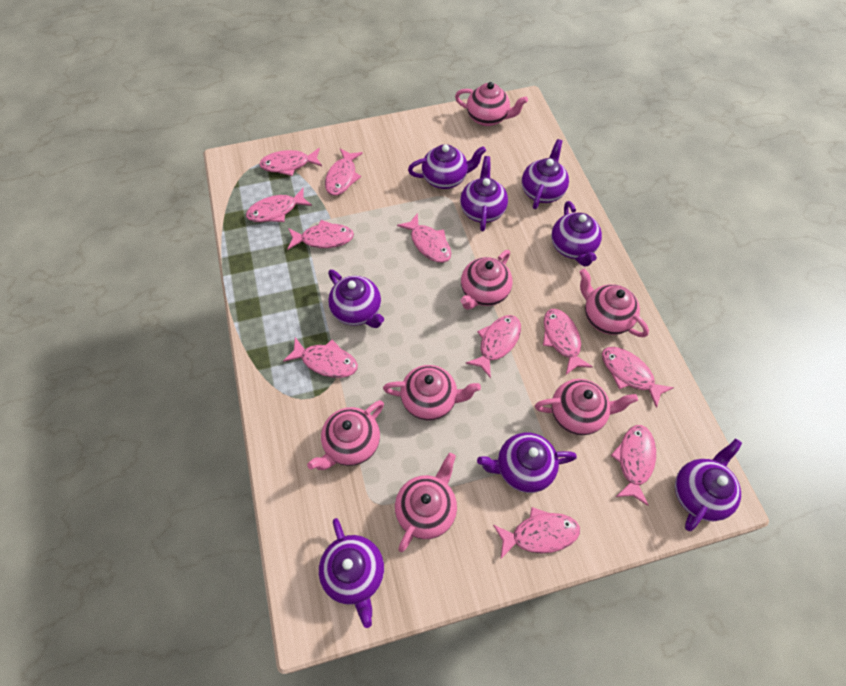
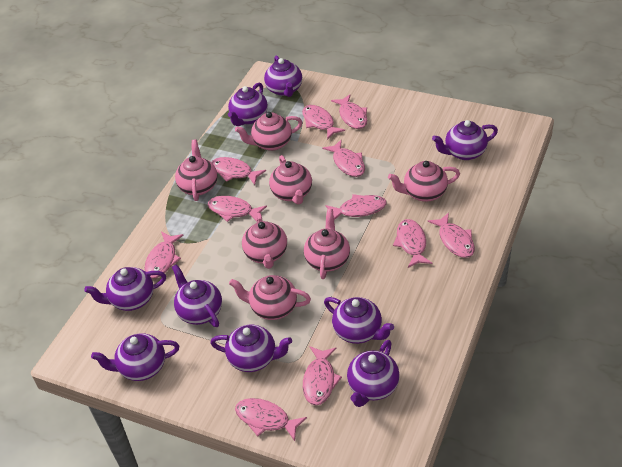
purple teapot: [319,518,384,628] [328,270,384,328] [408,144,486,189] [460,156,508,231] [477,433,577,493] [522,139,569,209] [551,201,602,267] [675,439,742,531] = 8 -> [84,267,166,311] [91,333,179,381] [172,264,222,327] [210,325,292,372] [228,83,268,126] [264,55,302,97] [324,297,394,344] [347,340,400,407] [432,120,498,160] = 9

